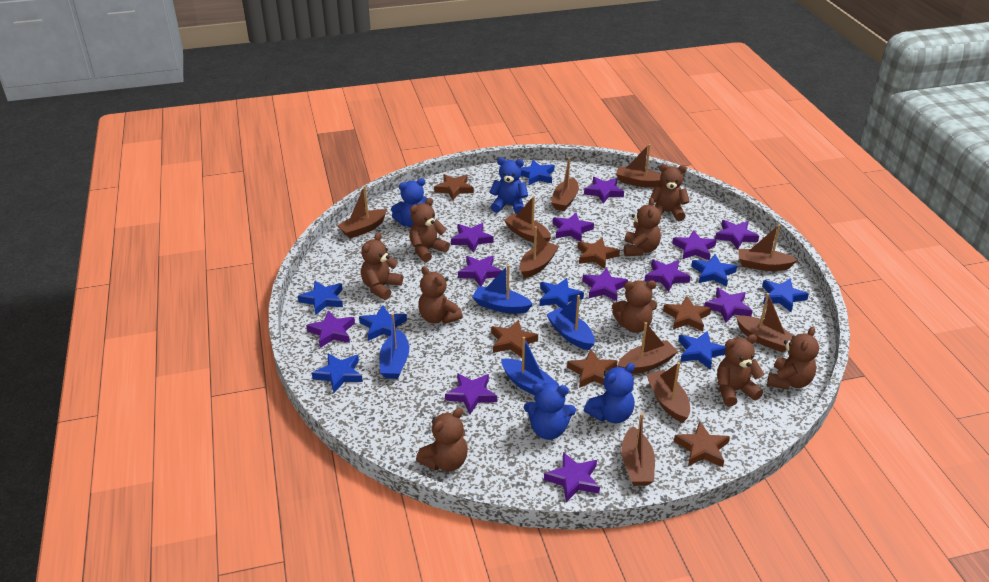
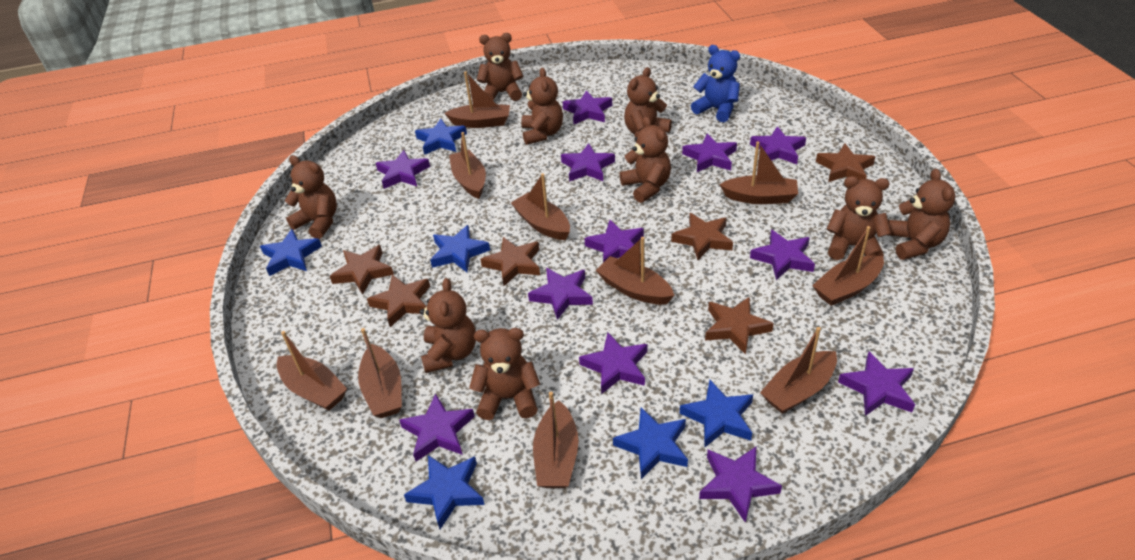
blue boat: [380,313,409,379] [472,265,533,314] [501,337,559,395] [546,295,595,350] = 4 -> none = 0
blue star: [298,281,343,315] [312,353,363,393] [359,305,407,341] [521,160,554,186] [540,278,584,309] [678,331,726,370] [691,254,737,287] [762,278,809,312] = 8 -> [260,229,322,276] [404,455,485,529] [415,119,467,155] [430,225,490,272] [613,407,688,479] [680,380,753,448] = 6
blue teddy bear: [391,178,428,228] [489,158,528,214] [524,383,576,440] [584,363,635,424] = 4 -> [691,45,740,122] = 1

